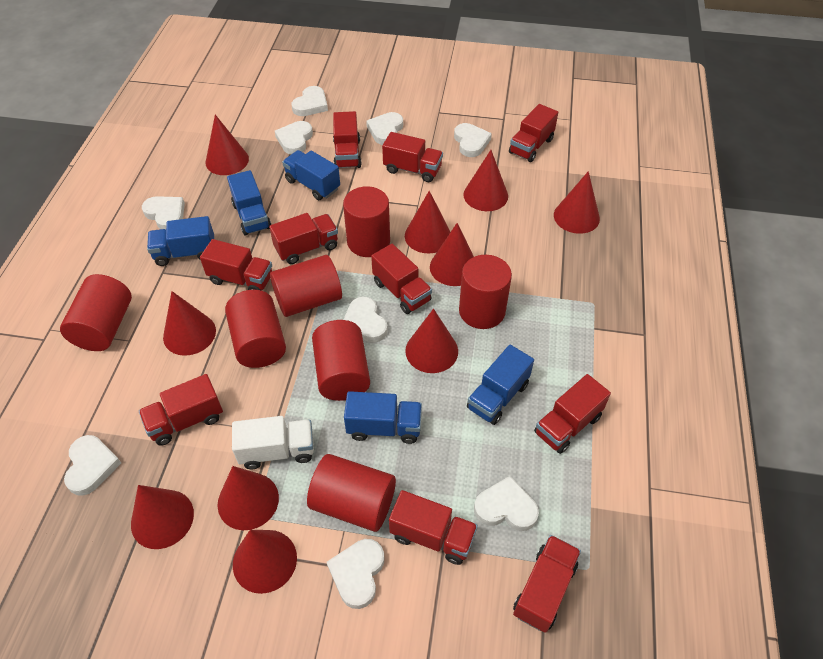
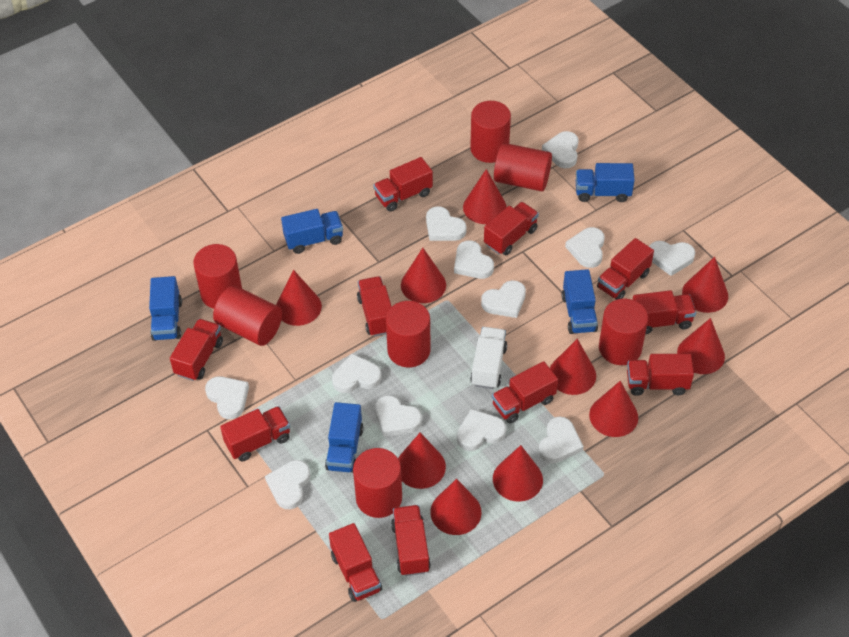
red truck: [139,374,223,446] [200,239,272,291] [269,213,338,264] [333,111,362,168] [371,244,432,314] [382,132,443,182] [389,490,478,565] [509,104,558,162] [513,535,581,633] [534,374,611,454] = 10 -> [170,319,223,381] [220,406,290,461] [329,523,382,602] [357,276,392,337] [374,157,433,211] [391,505,431,576] [484,202,539,255] [492,361,558,423] [597,238,654,300] [627,354,694,396] [632,290,696,334] = 11
white heart: [64,435,121,496] [142,196,185,229] [275,121,313,155] [291,86,328,116] [327,539,384,609] [343,297,388,343] [366,112,403,145] [454,123,492,157] [474,476,539,531] = 9 -> [205,376,249,419] [265,460,310,509] [332,354,381,393] [375,395,422,437] [426,206,467,241] [454,240,494,279] [457,409,506,451] [481,280,526,318] [538,417,584,464] [542,131,579,168] [565,227,605,268] [649,241,695,276] = 12

